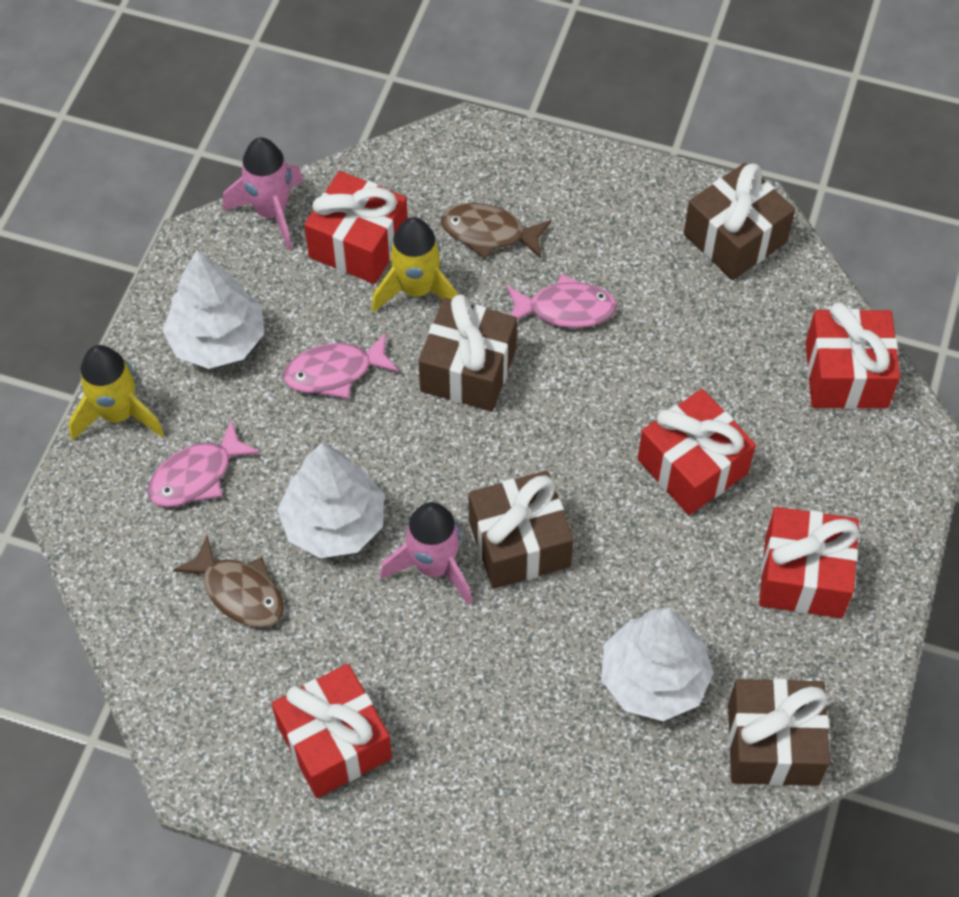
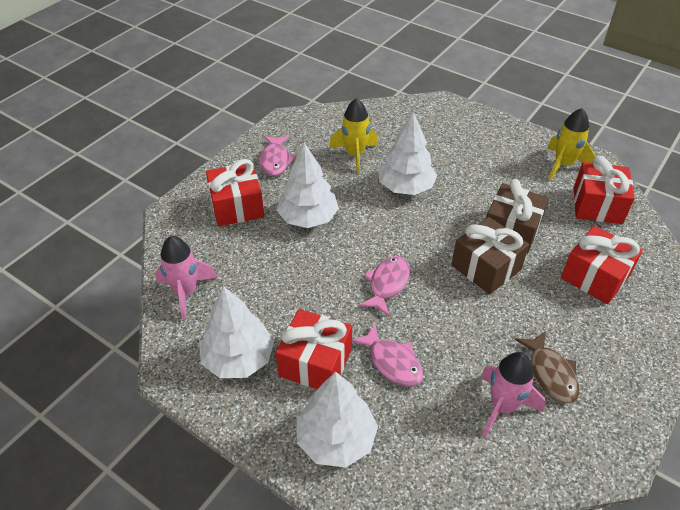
brown fish: [173,536,284,627] [441,203,551,259] = 2 -> [515,331,579,403] = 1
brown gift: [419,294,517,411] [468,471,574,589] [684,163,795,280] [728,679,830,786] = 4 -> [451,217,529,294] [486,179,549,254] = 2
red gift: [272,664,392,798] [304,171,408,284] [637,389,756,515] [759,507,859,618] [805,302,900,409] = 5 -> [206,159,264,227] [276,309,352,389] [561,225,643,304] [574,156,635,224] = 4
white tree: [162,250,264,369] [277,443,384,558] [601,608,714,721] = 3 -> [199,286,274,378] [277,142,339,228] [297,372,378,467] [379,112,437,195] = 4

